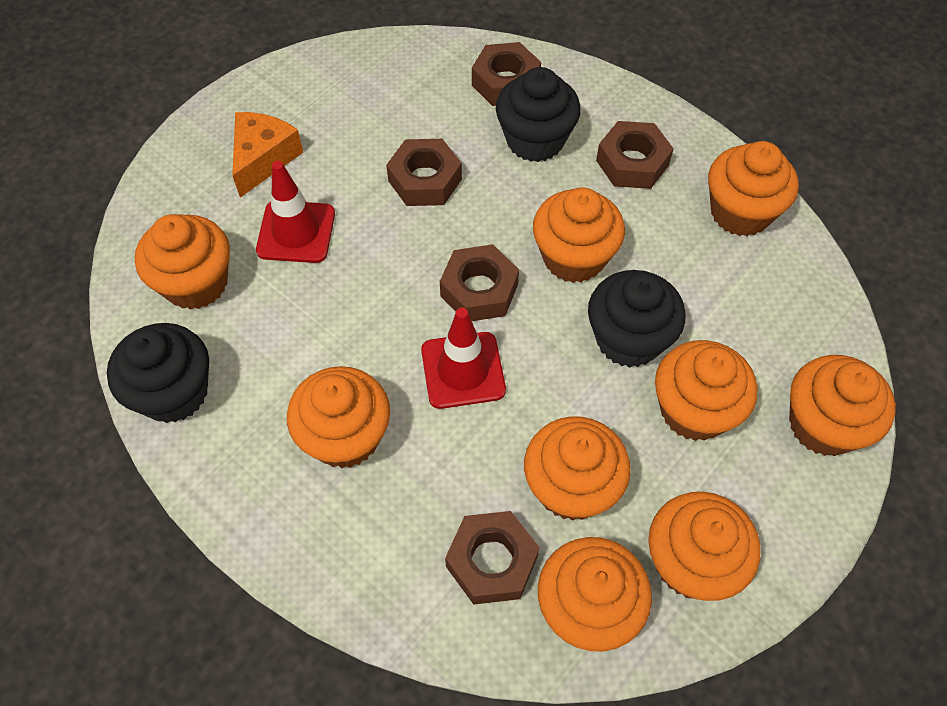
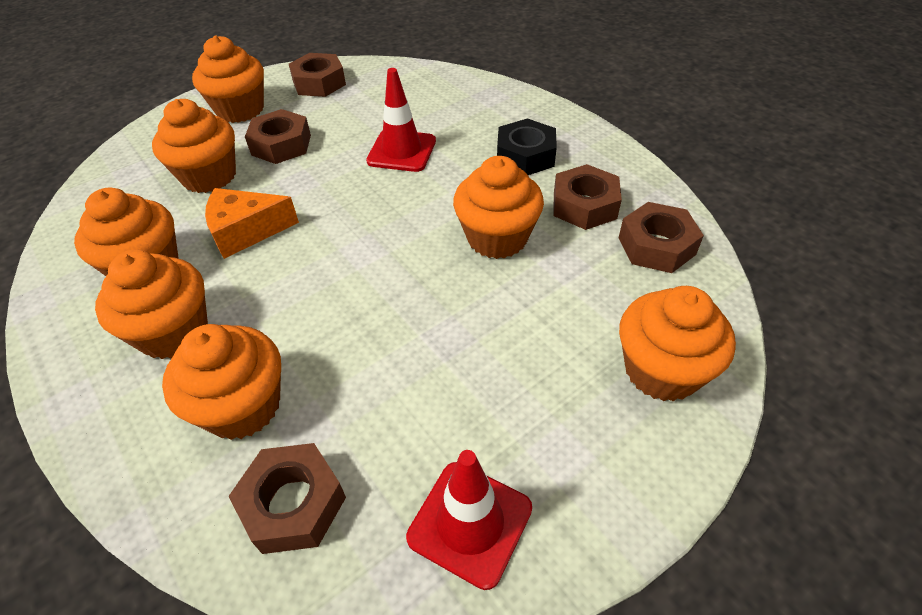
black cupcake: [107,323,209,423] [496,67,581,162] [588,270,685,368] = 3 -> none = 0
black nut: none = 0 -> [497,118,557,175] = 1
orange cupcake: [135,214,230,310] [287,366,390,468] [524,416,631,521] [533,187,625,283] [538,537,652,652] [648,492,761,601] [655,340,757,441] [708,141,799,236] [789,355,896,456] = 9 -> [74,188,179,276] [95,250,208,359] [152,99,236,193] [162,324,281,440] [192,35,264,123] [453,156,544,259] [619,286,736,402] = 7

